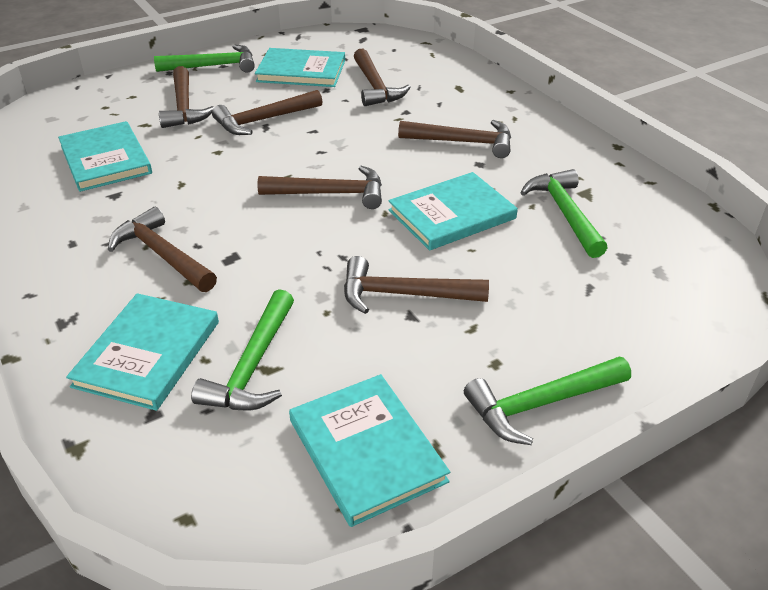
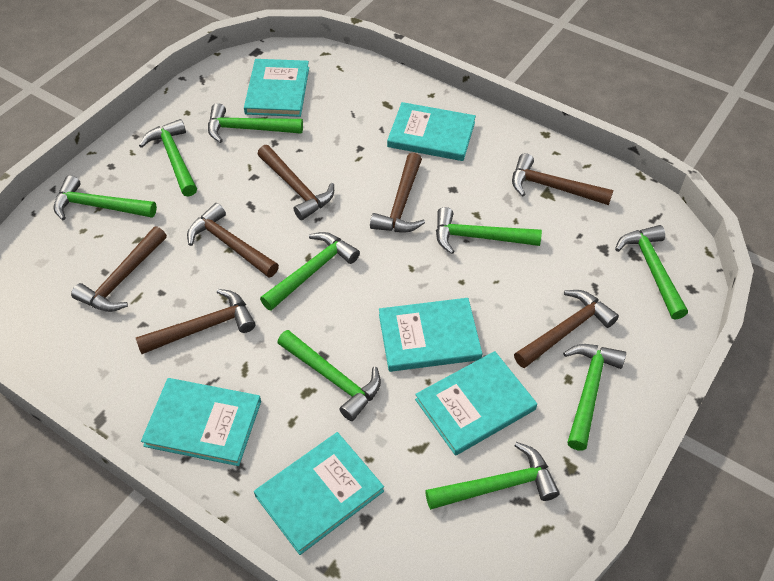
green hammer: [154,44,255,72] [191,289,294,410] [464,357,631,445] [520,169,607,258] = 4 -> [54,175,157,220] [139,119,197,197] [208,103,303,143] [260,232,360,311] [277,330,381,421] [425,442,560,510] [436,207,542,254] [563,344,626,451] [615,225,688,320] = 9
turquoise book: [58,121,152,192] [66,293,219,411] [255,48,345,87] [289,374,450,527] [388,172,518,251] = 5 -> [141,378,261,466] [244,59,309,117] [254,432,384,555] [379,298,482,372] [387,102,476,161] [415,351,537,456] = 6

